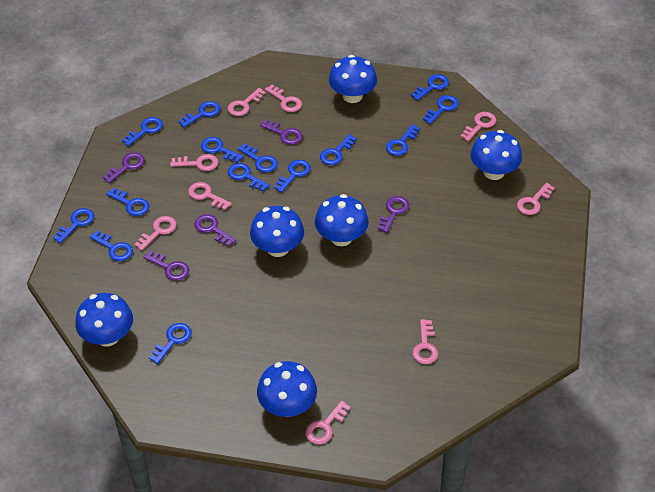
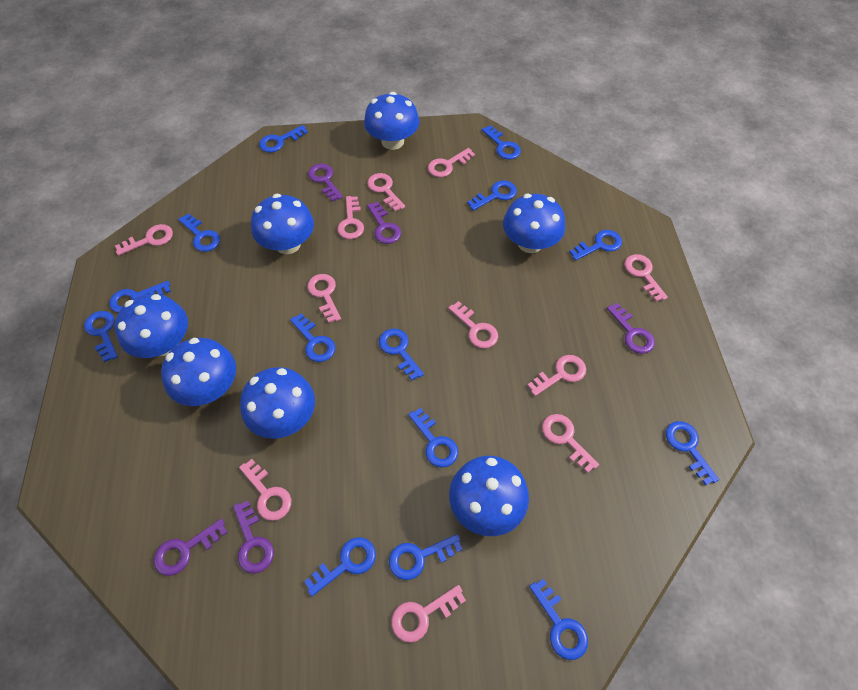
blue mushroom: [75,293,133,347] [250,206,304,257] [257,361,317,417] [315,194,369,246] [329,55,377,103] [470,130,522,180] = 6 -> [115,294,188,358] [161,338,236,406] [240,367,315,439] [251,194,314,254] [364,92,419,150] [449,456,529,536] [503,193,565,253] = 7
pink key: [134,216,177,251] [170,154,218,171] [188,182,232,210] [228,88,266,116] [265,85,302,112] [305,401,350,444] [412,319,438,364] [461,112,496,141] [517,183,555,215] = 9 -> [115,224,173,256] [239,459,291,521] [307,274,341,323] [337,196,364,239] [367,173,405,211] [391,585,466,643] [428,148,475,177] [448,301,498,348] [527,355,586,396] [542,414,599,473] [625,254,668,302] = 11

